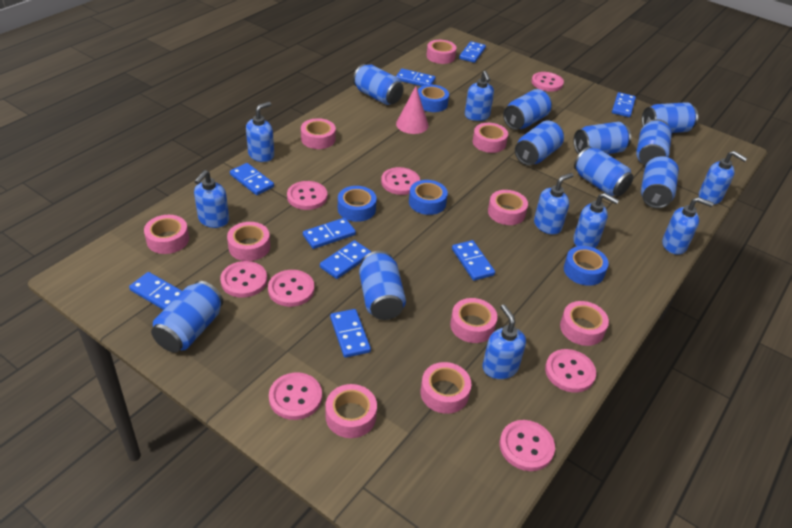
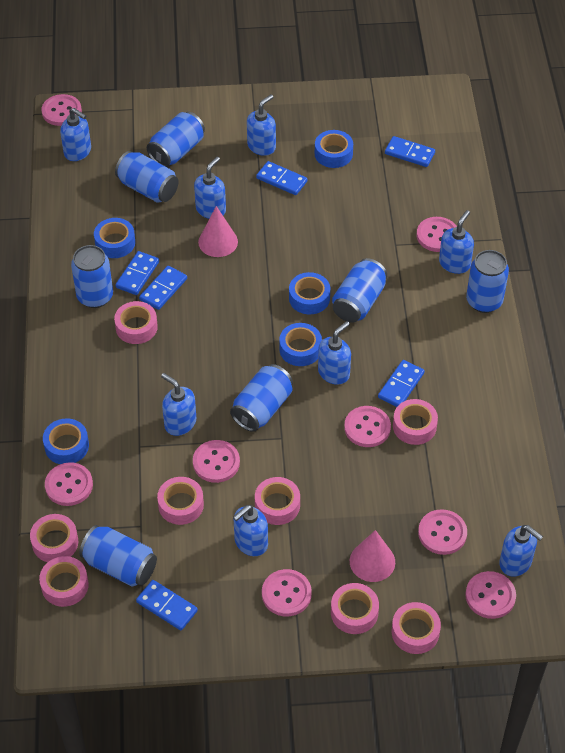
blue can: [151,281,223,353] [353,64,404,105] [359,251,406,320] [503,89,552,130] [515,121,564,166] [573,122,631,155] [574,147,633,196] [636,119,672,165] [641,156,679,208] [642,102,698,133] = 10 -> [71,245,113,308] [79,525,157,587] [115,151,179,203] [147,112,205,167] [230,364,293,432] [332,258,387,323] [466,250,509,313] = 7
blue domino: [129,272,182,310] [230,163,274,195] [303,218,356,249] [320,240,371,279] [330,309,371,358] [396,68,435,86] [452,240,495,281] [459,41,486,63] [612,92,636,117] = 9 -> [116,251,159,295] [136,580,198,631] [139,266,187,310] [256,161,307,195] [378,360,425,407] [385,136,435,167] = 6
blue tape: [338,186,377,222] [409,180,448,215] [418,85,449,112] [564,246,609,286] = 4 -> [43,418,89,464] [94,218,135,258] [279,323,322,366] [289,272,330,314] [315,130,353,168] = 5
pink cone: [396,86,429,134] = 1 -> [198,206,238,257] [350,530,395,582] = 2
pink tape: [144,215,189,254] [227,222,270,261] [301,118,336,149] [326,384,377,438] [421,362,471,414] [426,40,456,64] [450,298,497,343] [473,123,508,153] [488,190,528,225] [560,301,609,346] = 10 -> [30,514,78,562] [39,556,89,607] [114,301,158,344] [157,477,204,525] [255,477,300,525] [331,583,379,634] [391,602,441,654] [393,399,438,445] = 8

